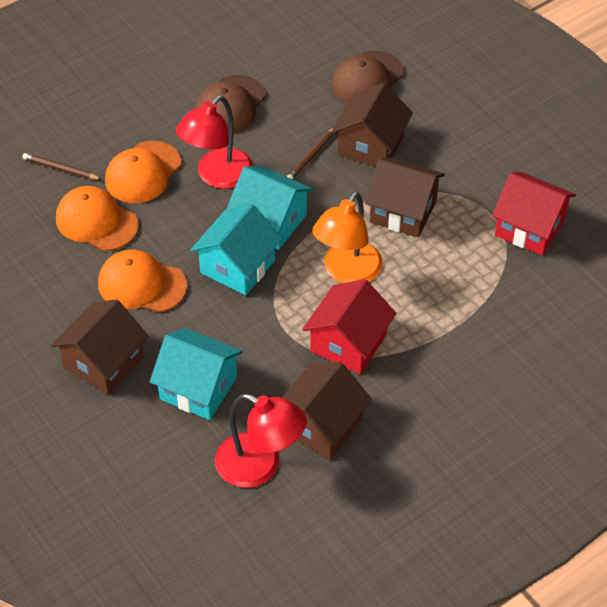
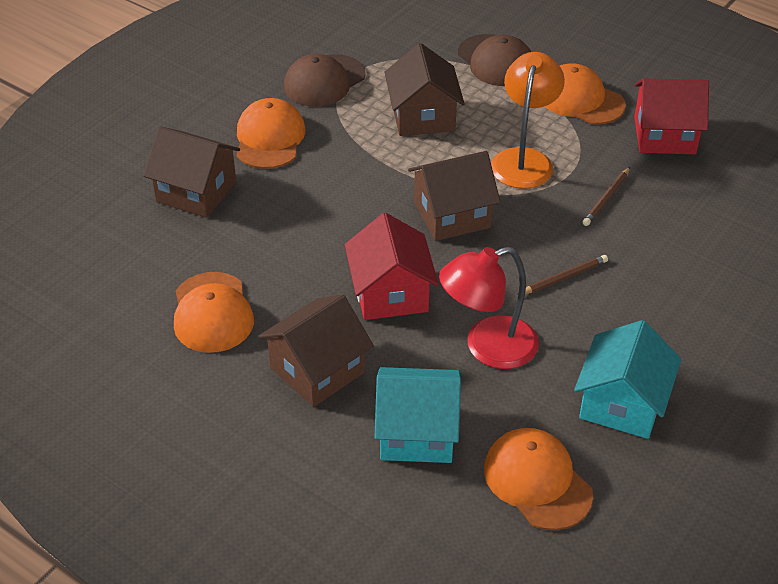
orange cap: [56,186,139,251] [98,250,187,312] [105,141,181,203] = 3 -> [174,272,254,353] [237,98,306,169] [484,428,593,530] [544,63,626,124] = 4
red lamp: [176,95,253,189] [215,394,307,488] = 2 -> [439,247,539,369] = 1
turquoise house: [150,328,243,420] [190,204,282,296] [226,166,313,250] = 3 -> [374,367,461,463] [574,320,681,439] = 2

